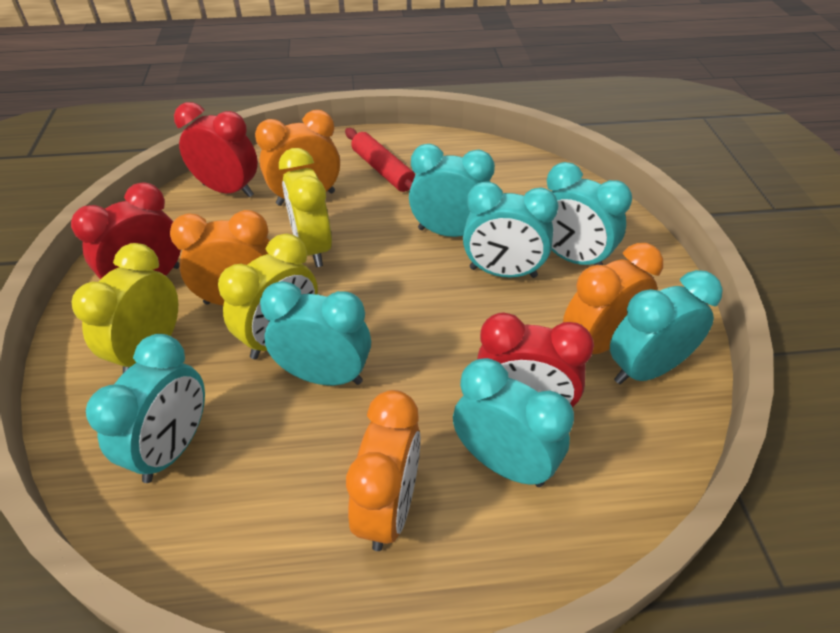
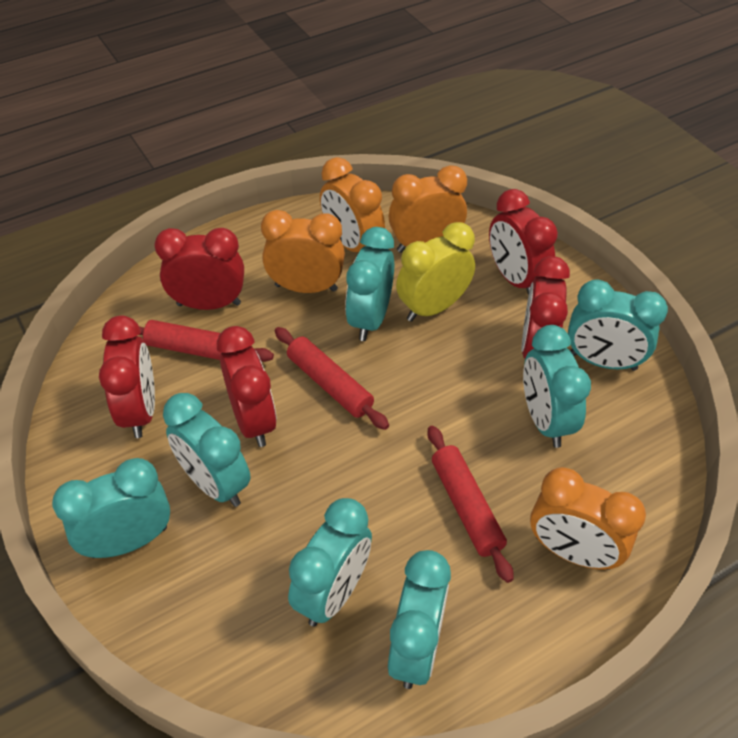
red clock: [71,182,181,279] [174,102,258,197] [477,312,594,407] = 3 -> [99,315,155,438] [155,228,244,310] [217,326,277,447] [489,189,558,296] [521,256,570,358] = 5
red rolling pin: [345,128,415,192] = 1 -> [139,320,274,362] [275,327,389,430] [427,426,513,583] = 3
yellow clock: [72,243,178,373] [218,234,318,359] [279,148,332,267] = 3 -> [396,222,475,322] = 1

